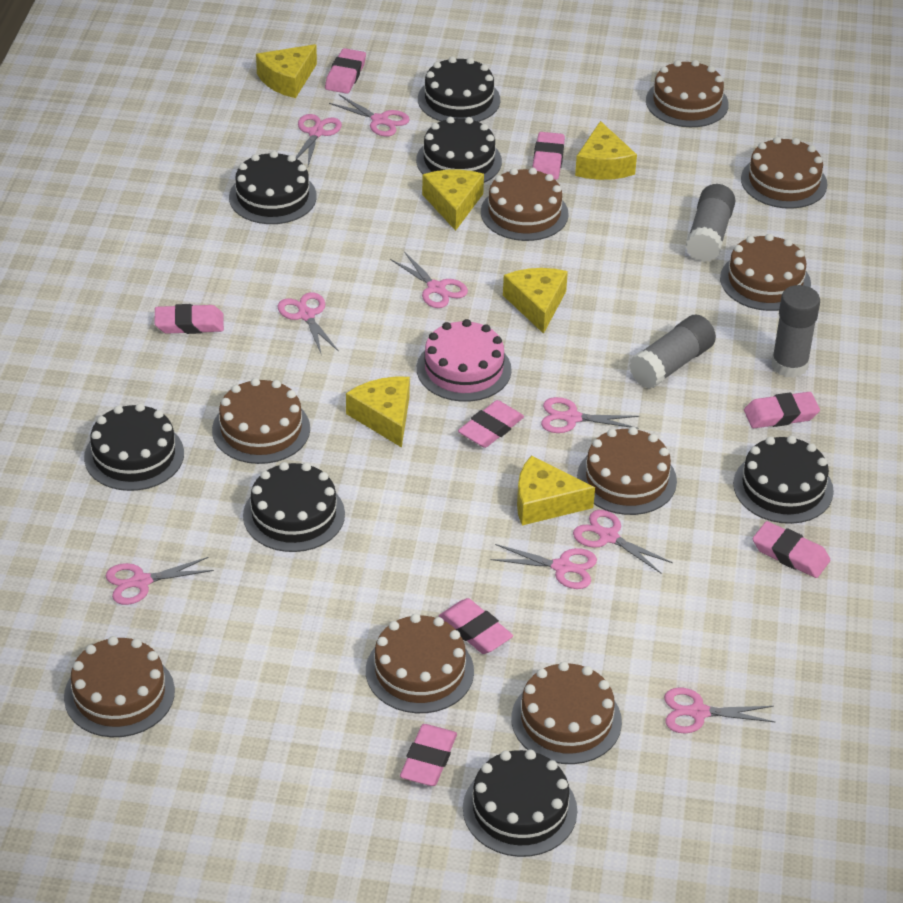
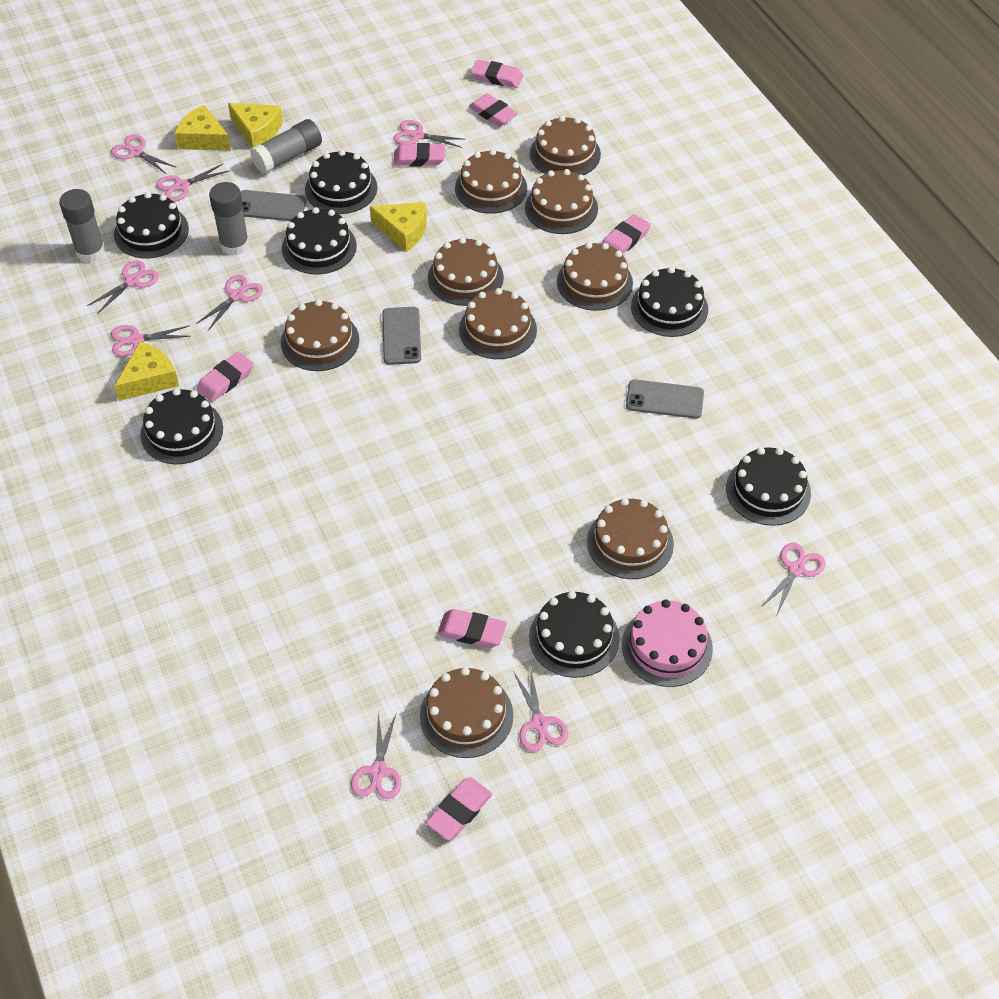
grey phone: none = 0 -> [241,190,306,221] [382,307,421,365] [626,379,704,419] = 3
pink eraser: [154,304,224,334] [325,48,366,94] [400,724,457,786] [439,598,513,654] [458,400,524,448] [532,132,565,180] [744,392,820,428] [753,521,830,578] = 8 -> [196,352,254,402] [393,143,445,166] [426,777,492,840] [437,609,507,648] [469,94,518,126] [471,60,523,88] [601,214,651,254] = 7
yellow cheese: [256,44,317,98] [346,377,410,448] [422,170,484,231] [503,268,568,334] [517,455,595,525] [575,121,637,180] = 6 -> [114,342,179,401] [174,105,231,151] [228,103,283,148] [370,202,427,252] = 4

